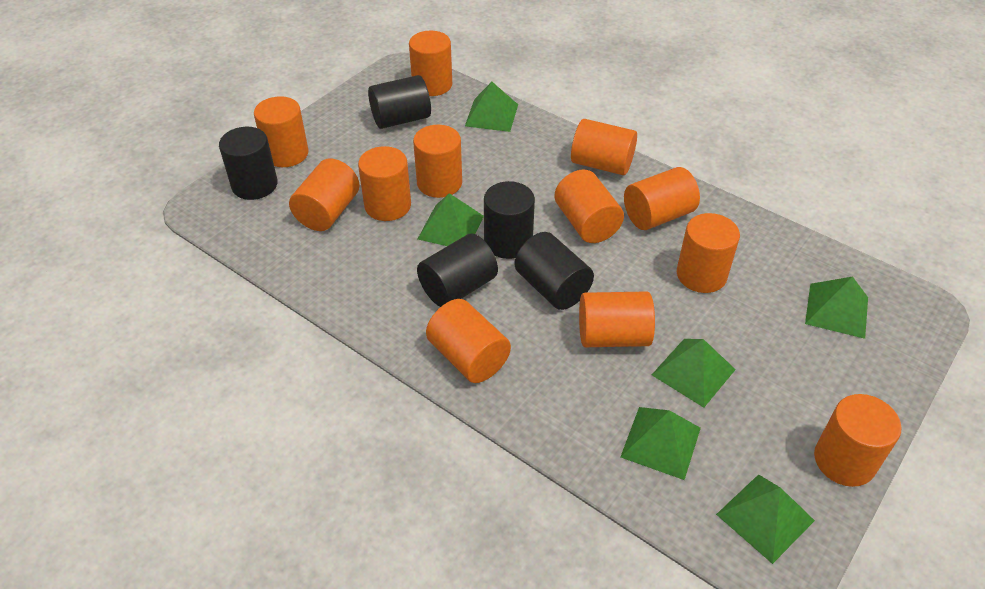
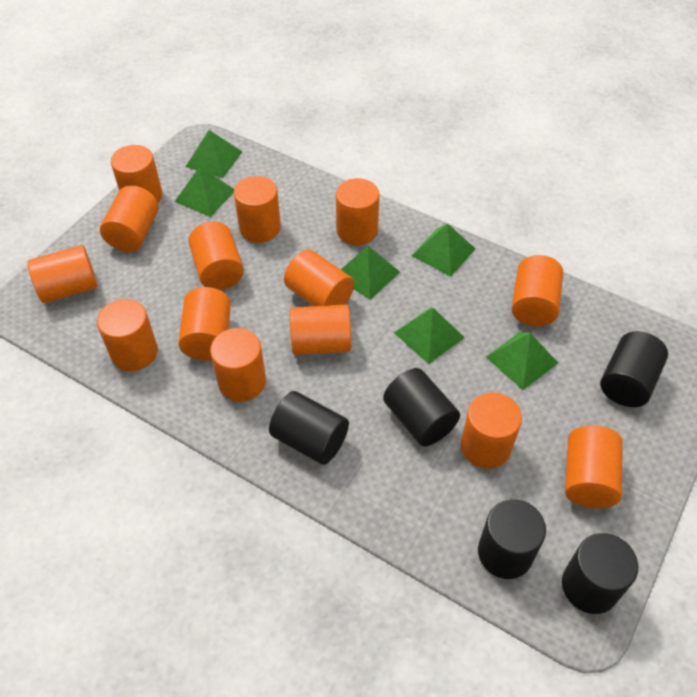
orange cylinder: [254,96,309,167] [289,158,360,231] [358,146,411,221] [409,31,452,96] [413,125,462,198] [426,299,511,383] [554,169,624,243] [571,119,637,175] [579,291,655,347] [624,167,700,230] [677,213,740,293] [814,394,901,487] = 12 -> [27,245,98,303] [97,299,158,371] [100,185,159,252] [111,145,162,203] [178,287,231,360] [188,221,244,290] [210,328,266,401] [234,176,281,243] [284,249,354,306] [290,305,351,355] [336,178,379,245] [461,392,522,468] [512,255,563,326] [565,425,623,508] = 14

